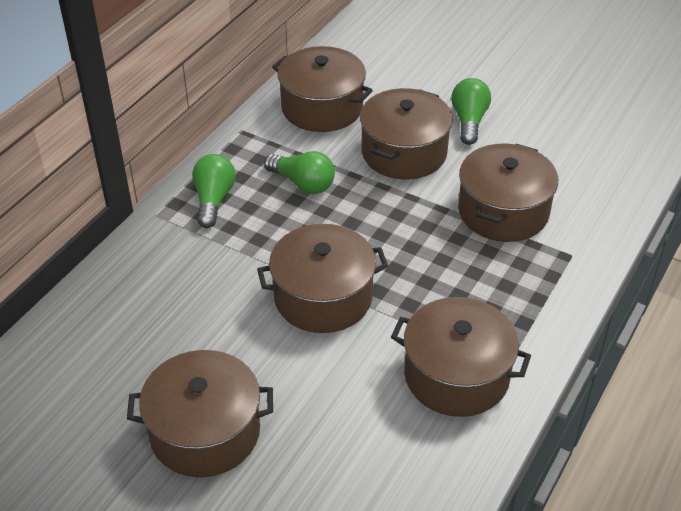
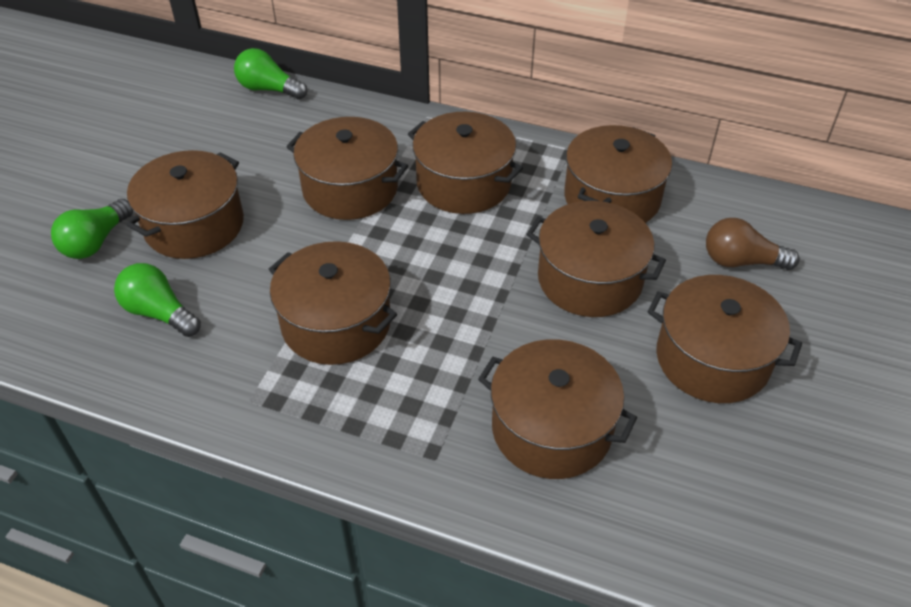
brown light bulb: none = 0 -> [706,218,800,270] = 1
brown pot: [127,350,273,477] [257,224,388,333] [272,46,373,132] [360,88,453,179] [391,297,531,417] [458,143,558,242] = 6 -> [126,150,244,259] [269,241,397,365] [286,117,408,220] [408,112,523,214] [478,339,637,479] [526,201,666,317] [564,125,672,223] [647,275,802,403] = 8

